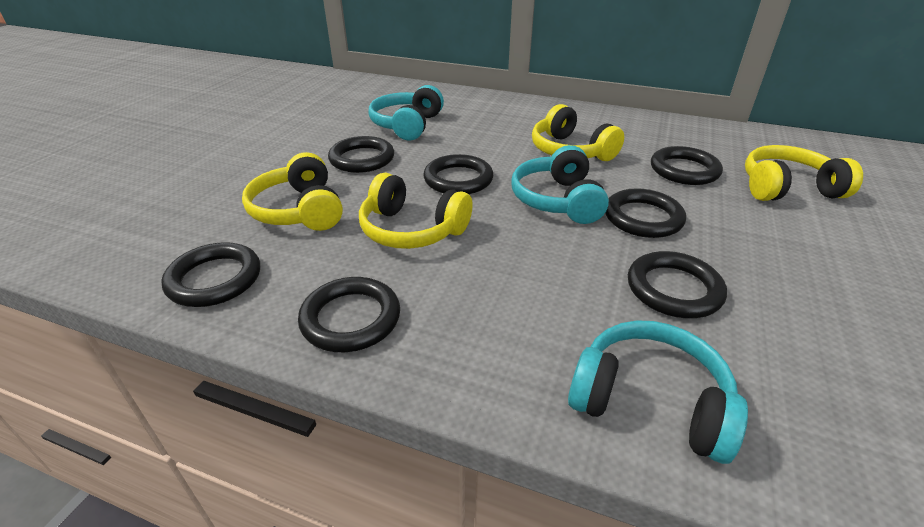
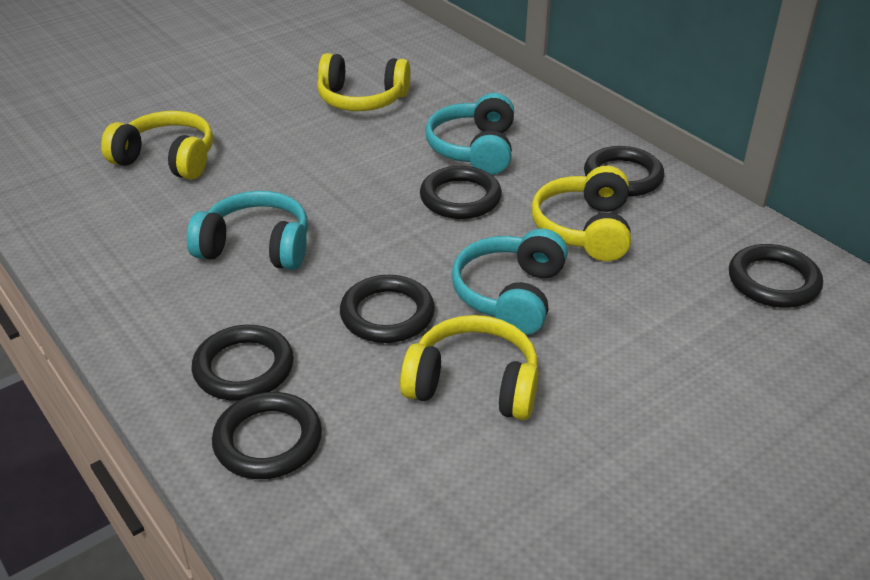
black ring: [161,242,260,307] [298,277,400,352] [328,136,394,173] [423,154,493,194] [605,188,686,238] [628,251,727,318] [651,146,723,185] = 7 -> [192,325,294,401] [212,392,322,479] [340,275,435,343] [420,166,502,219] [584,146,664,197] [729,244,823,308] = 6

